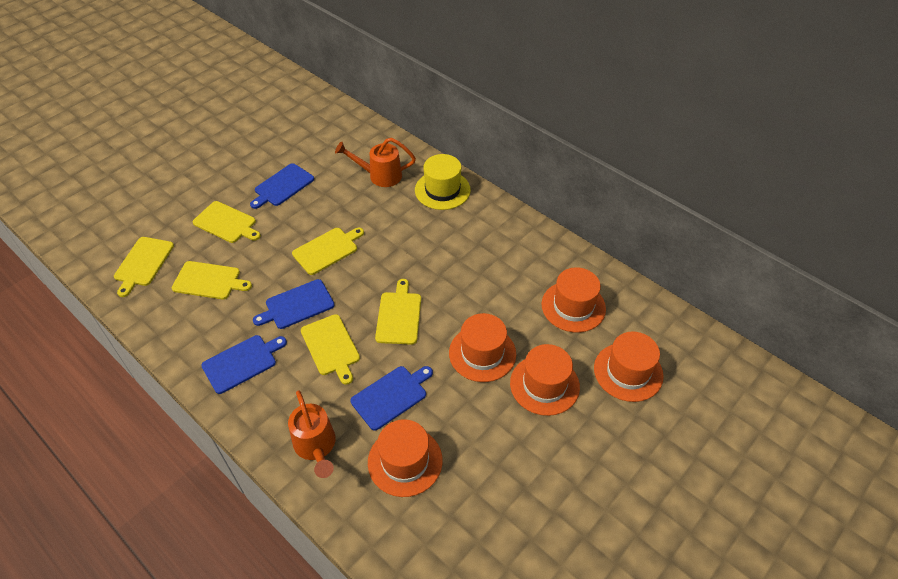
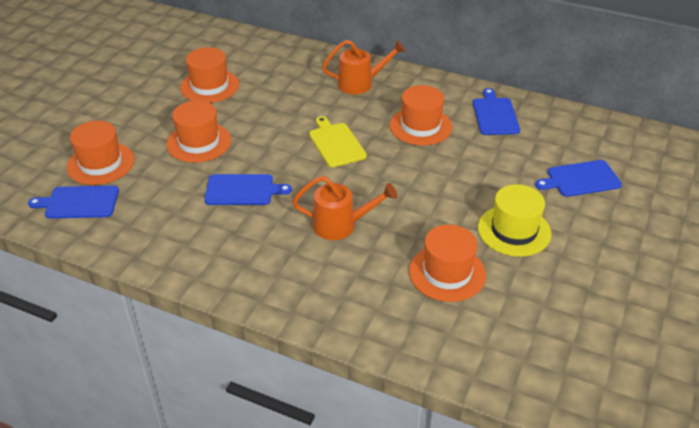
yellow cutting board: [114,237,174,297] [172,261,252,299] [193,201,261,243] [292,228,364,275] [301,314,360,385] [375,279,421,345] = 6 -> [309,116,367,167] = 1

